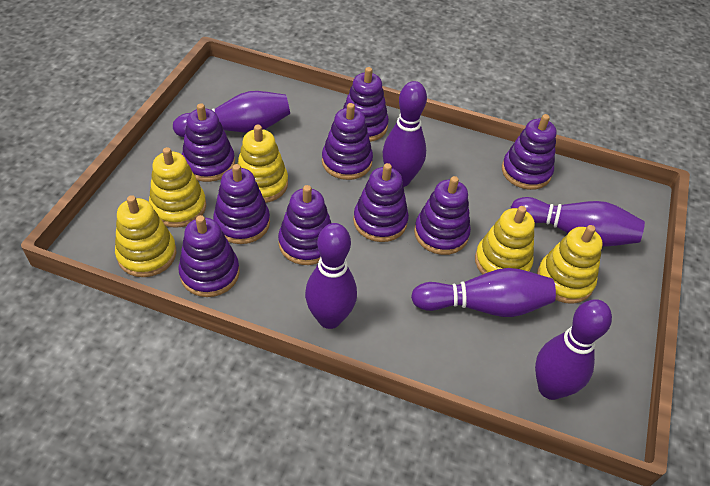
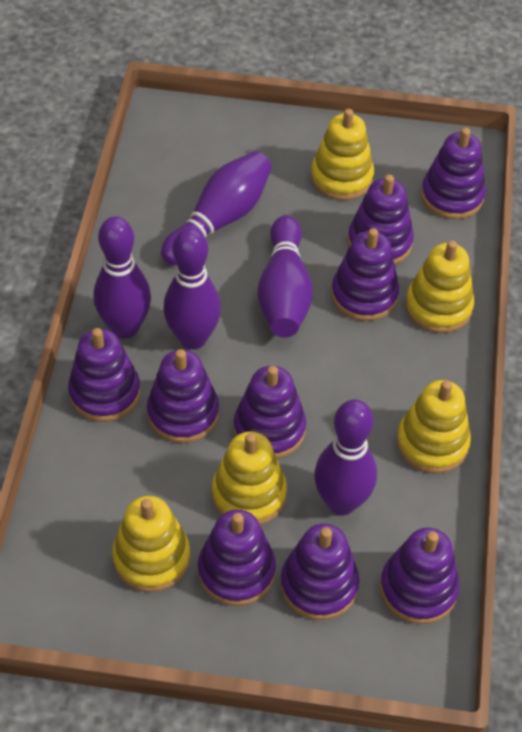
purple bowling pin: [173,91,290,137] [305,223,357,329] [382,81,427,187] [411,268,556,317] [511,197,645,247] [535,299,612,400] = 6 -> [94,216,151,339] [161,151,272,266] [164,228,221,349] [257,215,313,338] [314,400,377,515] = 5

